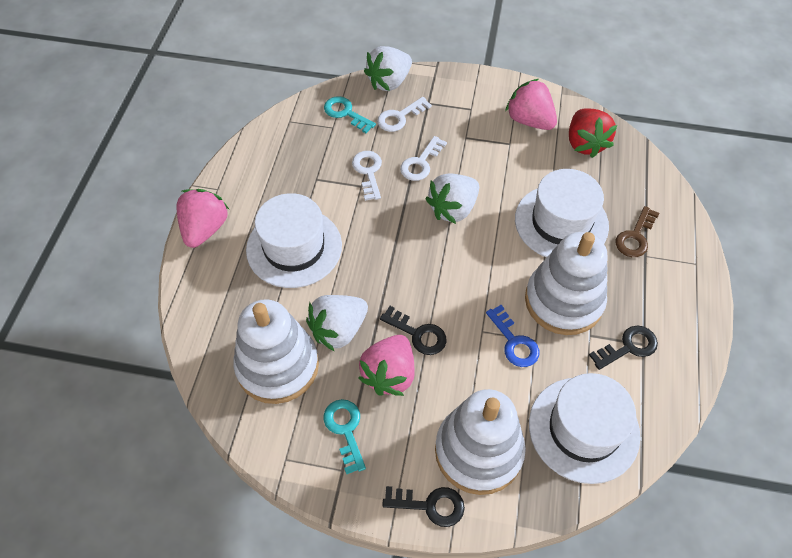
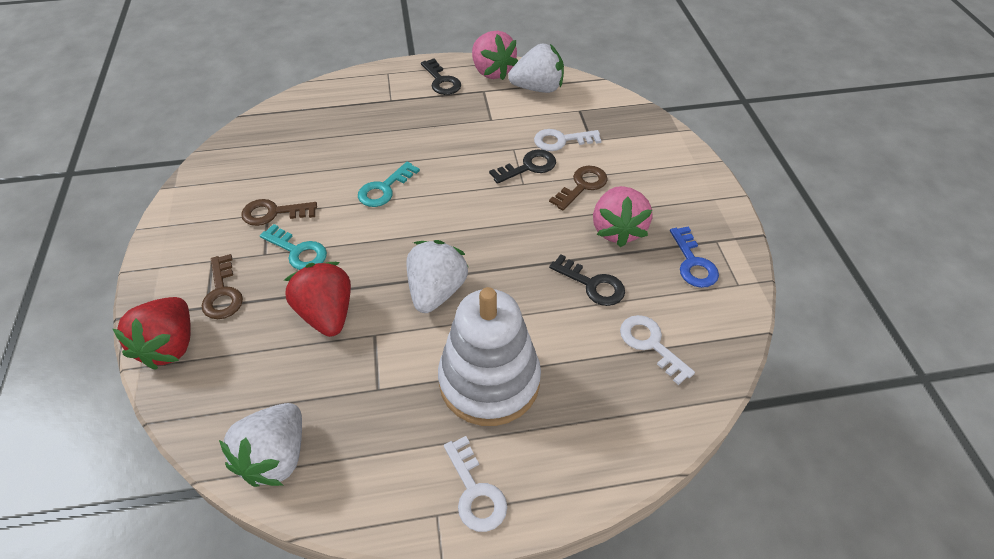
brown key: [616,206,659,257] = 1 -> [202,254,243,319] [241,199,317,226] [549,166,608,210] = 3
pink strawberry: [176,189,229,248] [358,335,415,396] [505,79,557,130] = 3 -> [472,31,518,80] [593,186,652,247] = 2
red strawberry: [569,108,617,158] = 1 -> [113,297,191,370] [284,262,351,337] = 2
white hat: [246,193,342,288] [515,169,609,257] [529,373,641,484] = 3 -> none = 0
white stacking toy: [233,299,319,404] [435,389,526,495] [525,232,608,335] = 3 -> [438,287,541,426] = 1

